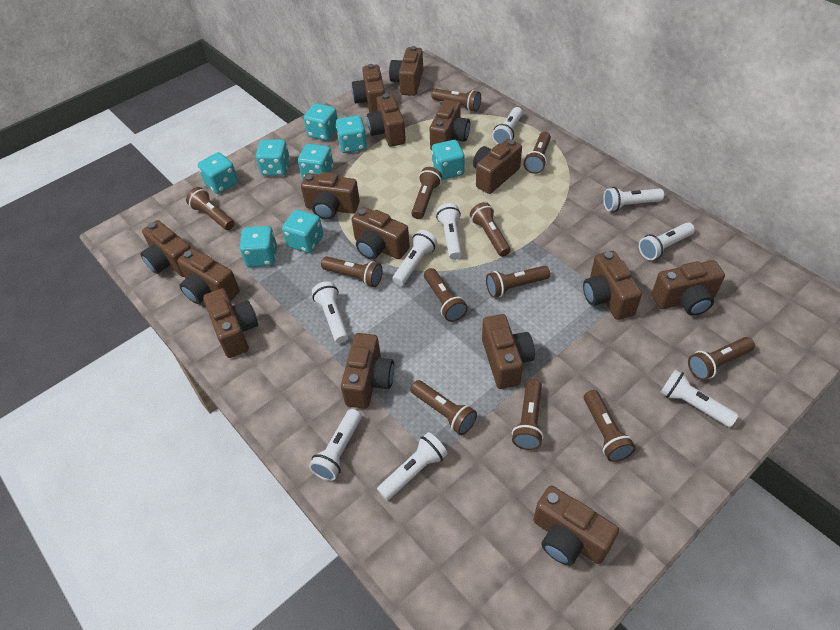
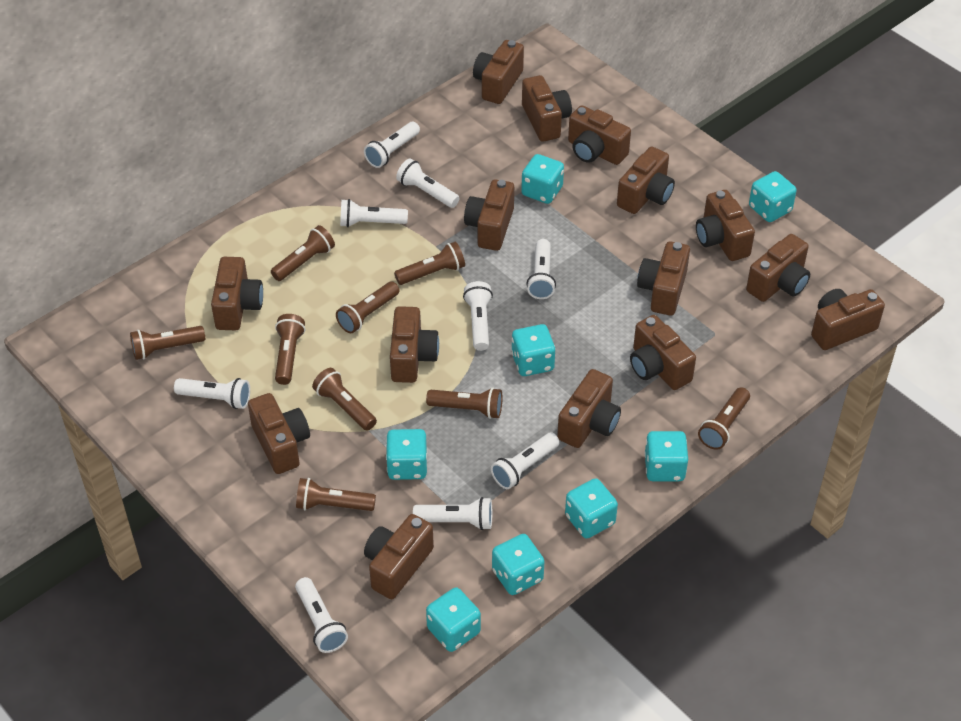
brown flashlight: [186,187,235,230] [321,256,383,287] [410,380,477,435] [411,167,442,219] [424,268,468,322] [431,89,481,112] [470,202,511,257] [486,266,550,298] [512,379,544,450] [524,132,551,174] [584,390,636,462] [688,337,755,380] = 12 -> [130,326,205,360] [271,225,335,281] [275,314,305,385] [296,478,376,511] [312,368,377,431] [336,281,400,333] [394,242,465,285] [426,388,502,419] [698,387,750,450] = 9

